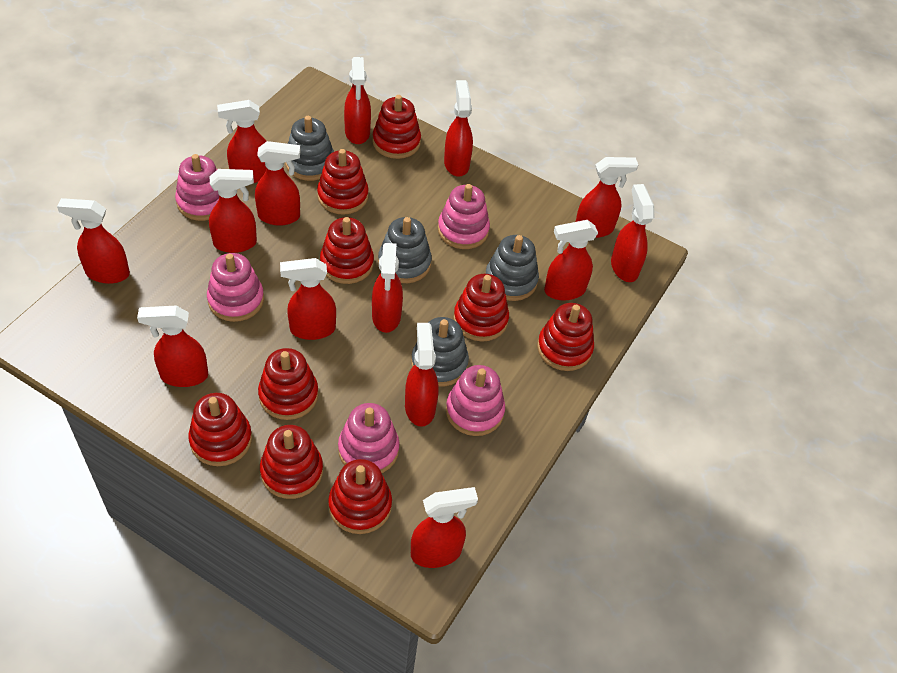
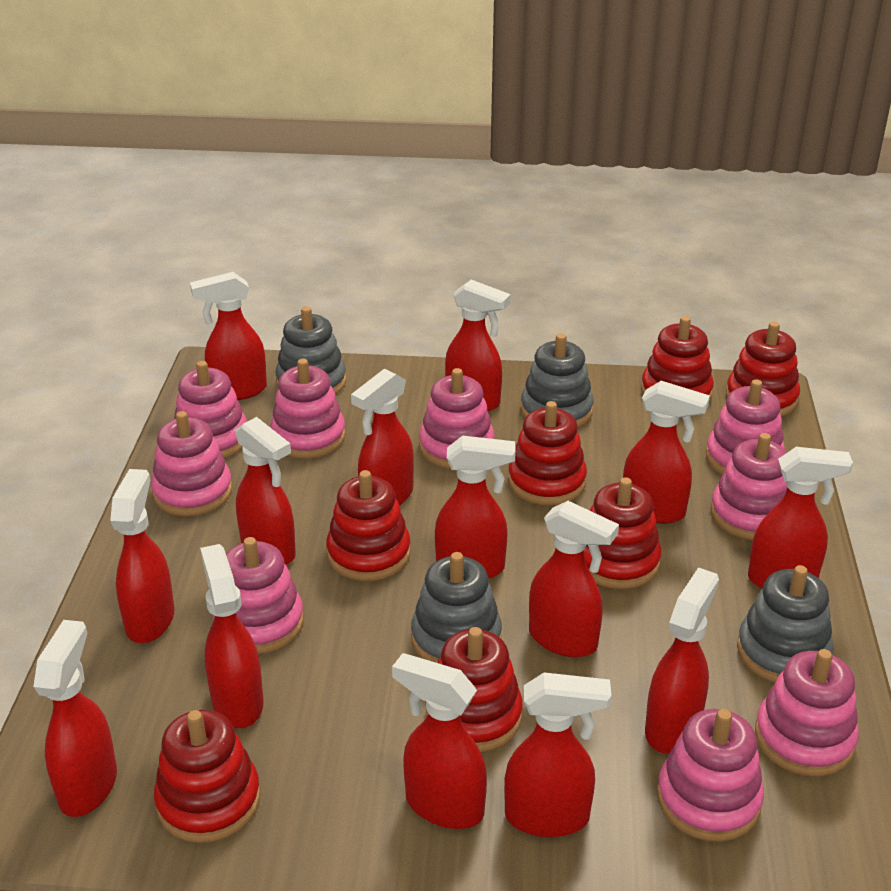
pink stacking toy: [175,154,219,221] [207,253,264,322] [338,403,400,473] [438,184,490,249] [446,365,505,436] = 5 -> [151,411,232,516] [174,361,247,458] [213,537,304,654] [270,359,346,459] [419,368,495,469] [657,709,764,842] [706,380,785,475] [710,433,787,540] [755,649,859,776] = 9
red stacking toy: [188,393,252,466] [258,348,318,420] [260,425,323,499] [317,149,369,215] [320,217,374,284] [328,459,392,534] [372,95,421,159] [453,274,509,342] [537,303,594,371] = 9 -> [154,710,260,843] [326,470,410,581] [426,627,523,752] [508,401,587,505] [584,477,662,589] [641,316,714,401] [726,322,800,417] = 7

